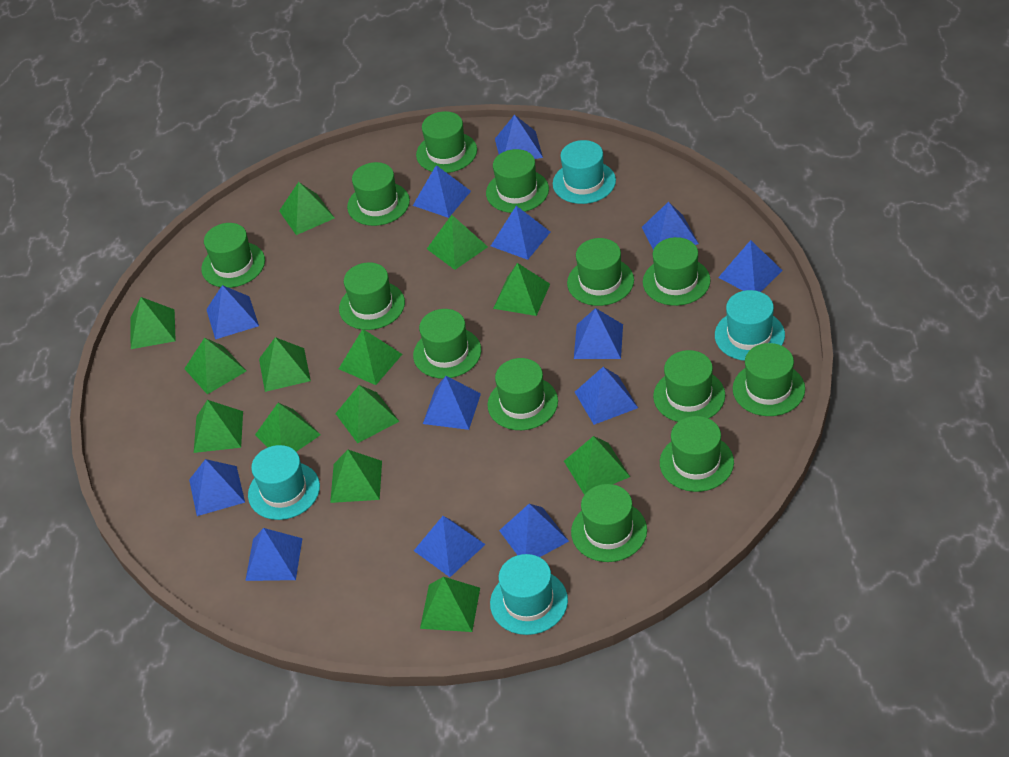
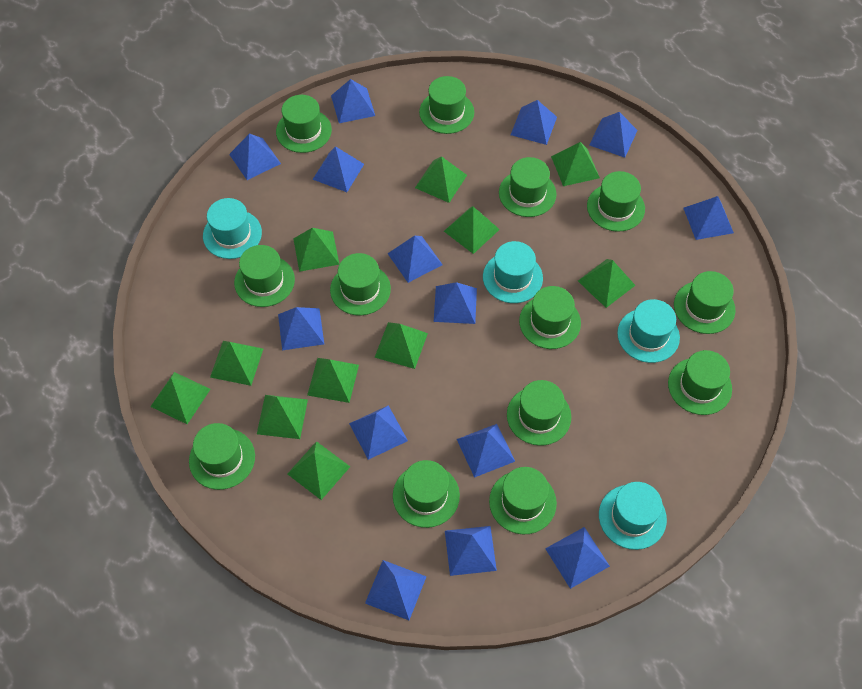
blue pyramid: [189,459,245,516] [206,285,259,339] [245,528,303,581] [413,165,471,218] [414,516,486,577] [423,376,481,430] [491,206,550,260] [495,115,543,159] [499,504,569,557] [574,308,623,359] [575,367,638,425] [642,201,699,250] [718,240,783,292] = 13 -> [229,133,281,180] [278,307,324,350] [313,146,364,192] [331,79,375,123] [349,405,408,460] [365,560,427,620] [387,236,443,283] [434,282,477,324] [445,526,497,576] [457,424,515,478] [511,100,557,145] [545,527,610,589] [589,112,638,158] [683,196,734,240] = 14
green pyramid: [130,297,176,349] [184,338,246,395] [194,400,243,453] [255,403,321,452] [259,337,311,392] [279,182,334,235] [330,450,382,503] [335,385,400,443] [339,329,402,385] [420,577,480,632] [427,215,488,270] [493,263,550,316] [564,436,630,495] = 13 -> [150,372,211,424] [210,341,263,386] [257,395,308,439] [288,441,350,500] [293,228,339,272] [307,358,359,403] [374,322,428,369] [415,156,467,203] [444,206,500,254] [551,142,600,186] [578,259,636,308] = 11

